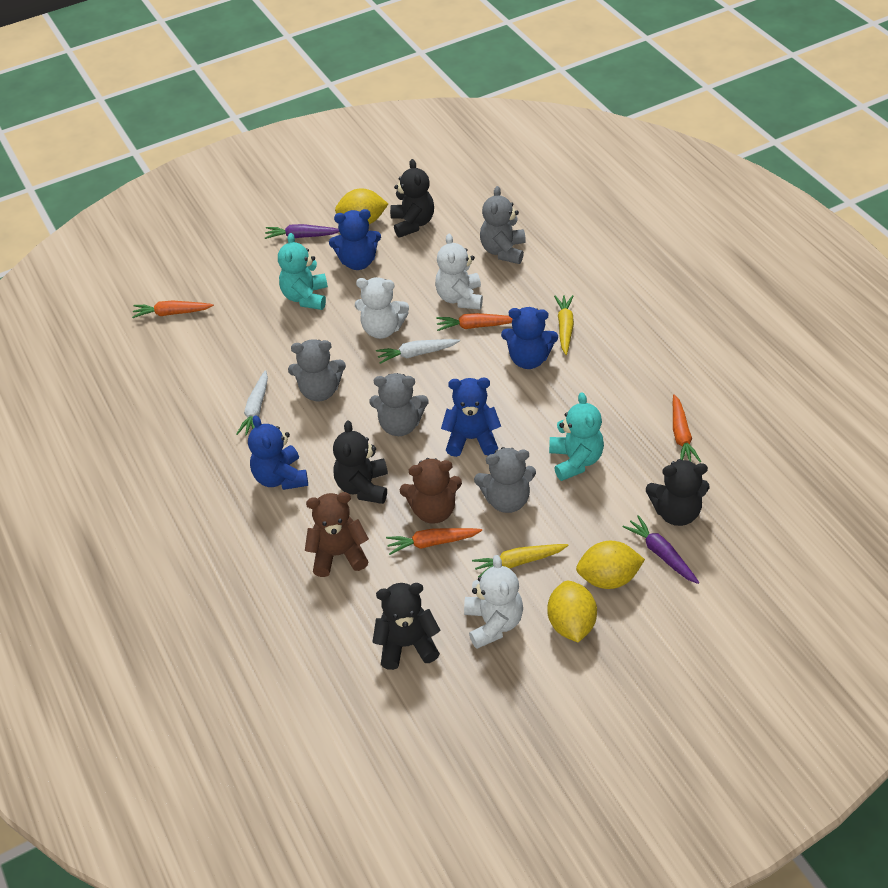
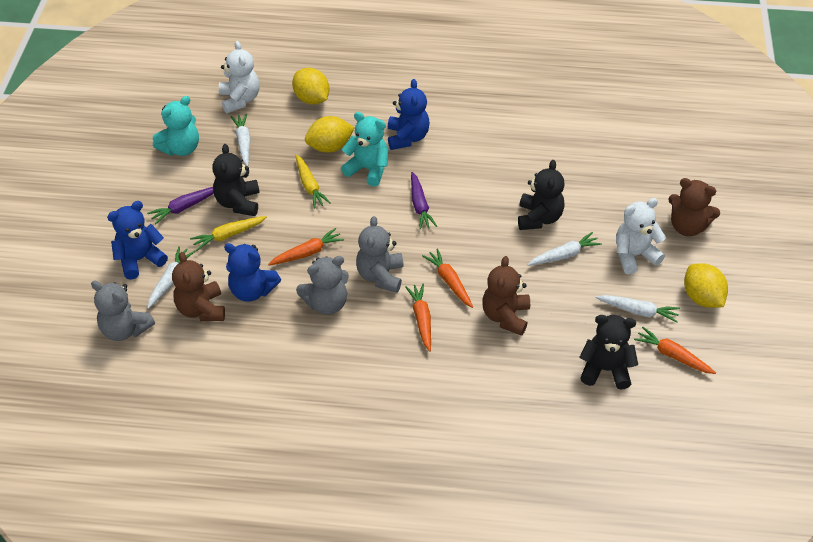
black teddy bear: [333,421,388,504] [373,583,441,670] [390,159,434,238] [646,459,709,526] = 4 -> [212,144,260,216] [518,160,565,230] [579,315,638,390] = 3
blue teddy bear: [248,415,308,490] [329,209,381,270] [441,378,501,457] [501,307,558,369] = 4 -> [107,201,168,280] [224,243,281,302] [388,79,430,150] = 3
brown teddy bear: [305,492,369,577] [399,458,462,524] = 2 -> [172,252,225,321] [482,256,530,336] [668,178,720,236] = 3
grey teddy bear: [288,339,346,402] [370,373,429,436] [474,447,536,513] [480,186,526,264] = 4 -> [91,281,155,341] [296,256,349,315] [356,216,404,293] = 3
white carrot: [236,370,268,436] [376,339,460,364] = 2 -> [147,246,195,309] [230,114,251,166] [527,232,602,266] [596,295,680,323] = 4
white teddy bear: [355,277,409,339] [435,234,483,309] [464,555,523,649] = 3 -> [219,41,260,113] [616,198,666,274] = 2

